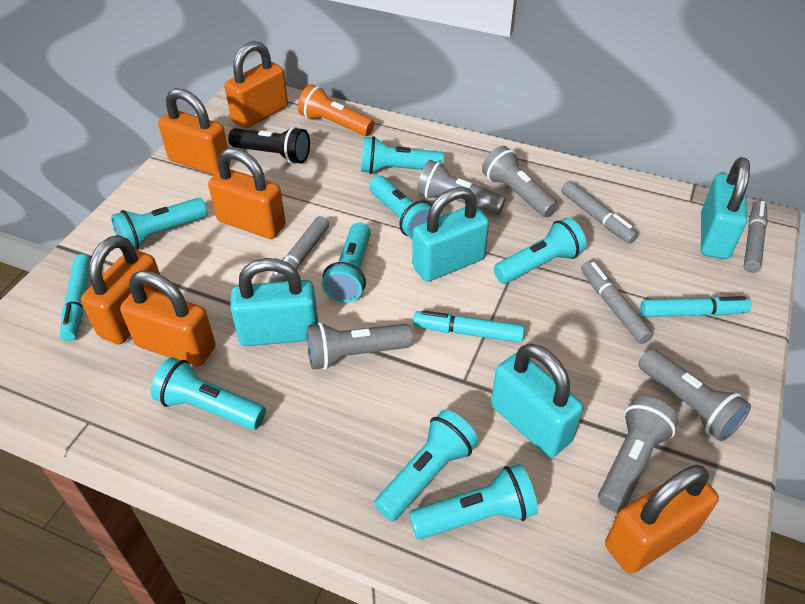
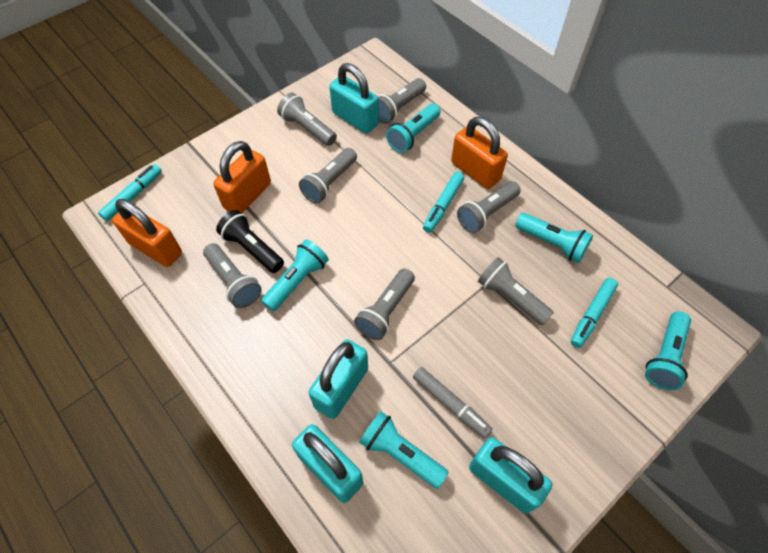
grey flashlight: [307,322,413,370] [417,160,506,215] [482,146,558,217] [598,396,678,512] [638,349,751,441] = 5 -> [203,243,262,308] [277,93,337,146] [299,148,357,204] [354,269,415,340] [378,78,426,124] [457,181,521,233] [478,257,554,325] = 7
grey marker: [268,216,329,283] [561,181,638,244] [581,261,653,344] [744,201,767,273] = 4 -> [413,367,492,438] = 1
orange flashlight: [298,84,374,136] = 1 -> none = 0
orange padlock: [81,235,164,344] [120,270,216,367] [158,88,231,175] [208,148,286,239] [225,41,288,129] [605,465,719,574] = 6 -> [112,199,182,267] [213,141,271,213] [451,117,508,189] = 3
turquoise flashlight: [111,198,208,250] [151,357,266,430] [322,223,371,303] [361,136,444,174] [369,176,431,239] [374,409,478,521] [409,464,538,539] [494,218,586,284] = 8 -> [261,239,329,311] [359,411,449,489] [386,104,441,153] [515,213,593,263] [645,311,691,390] = 5

